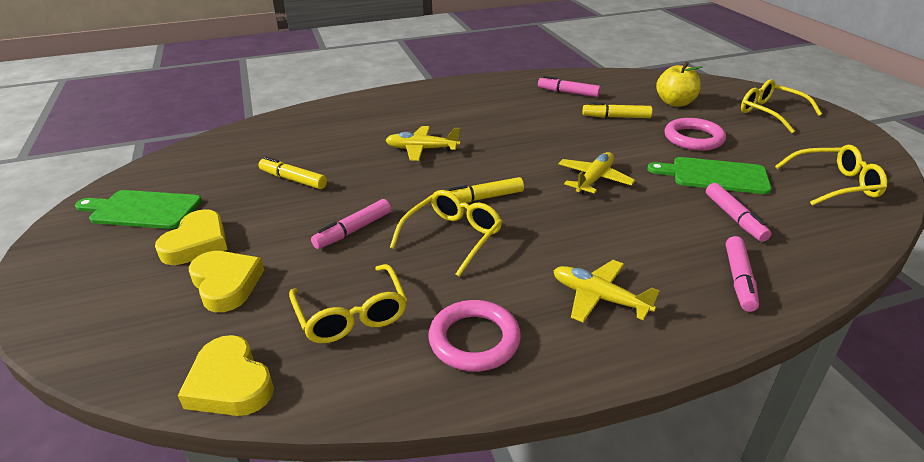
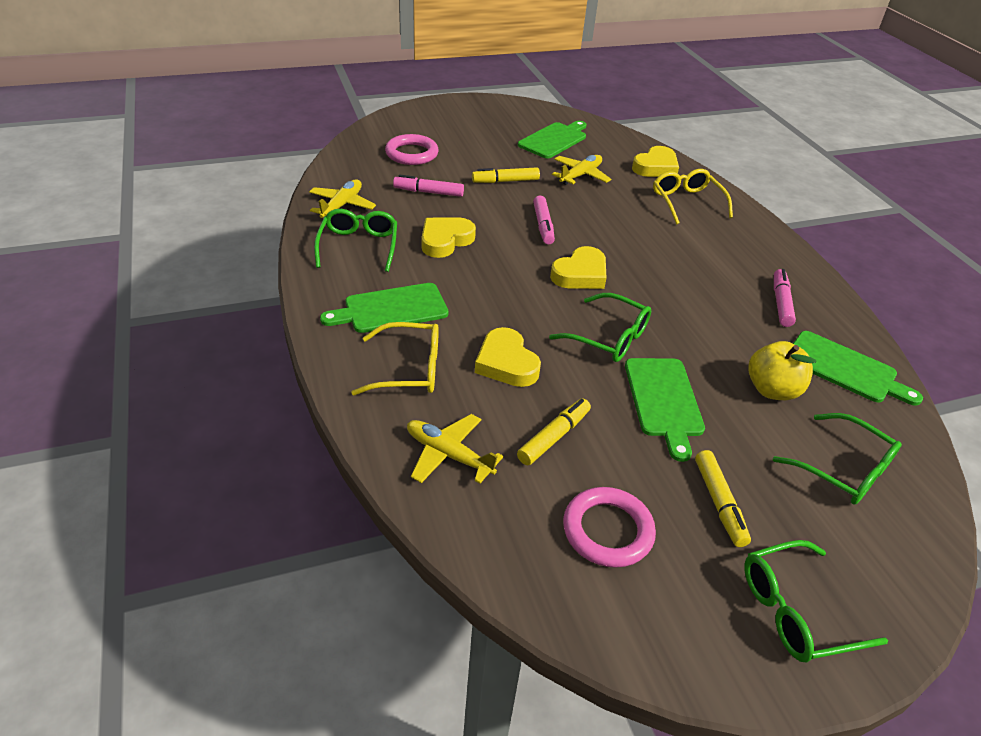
green cutting board: [75,190,202,229] [647,157,772,194] = 2 -> [320,283,449,333] [518,121,586,159] [625,358,705,462] [793,331,923,406] = 4
green glasses: none = 0 -> [314,209,397,272] [549,293,651,362] [744,540,888,662] [773,413,902,505] = 4
pink marker: [311,199,391,249] [538,76,601,97] [706,183,771,242] [726,236,759,312] = 4 -> [393,175,464,197] [533,196,555,245] [774,269,796,327] = 3
yellow glasses: [289,264,407,343] [390,190,502,277] [741,79,822,133] [775,145,887,206] = 4 -> [351,322,439,396] [653,169,733,225] = 2
yellow heart: [155,209,227,265] [178,335,274,416] [189,251,264,312] = 3 -> [422,218,476,258] [475,327,541,387] [550,246,607,289] [632,146,679,177] = 4

